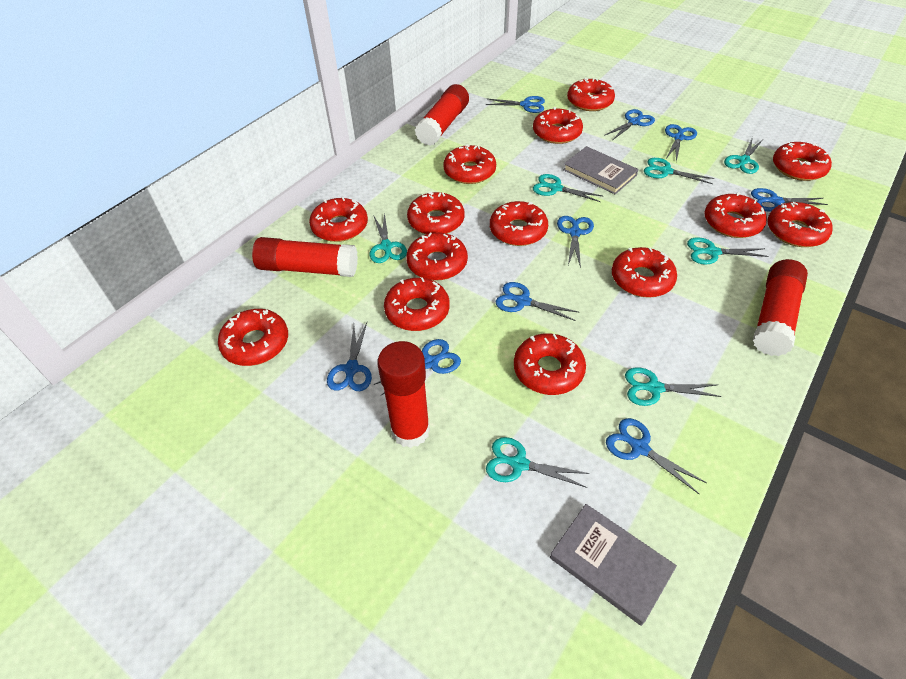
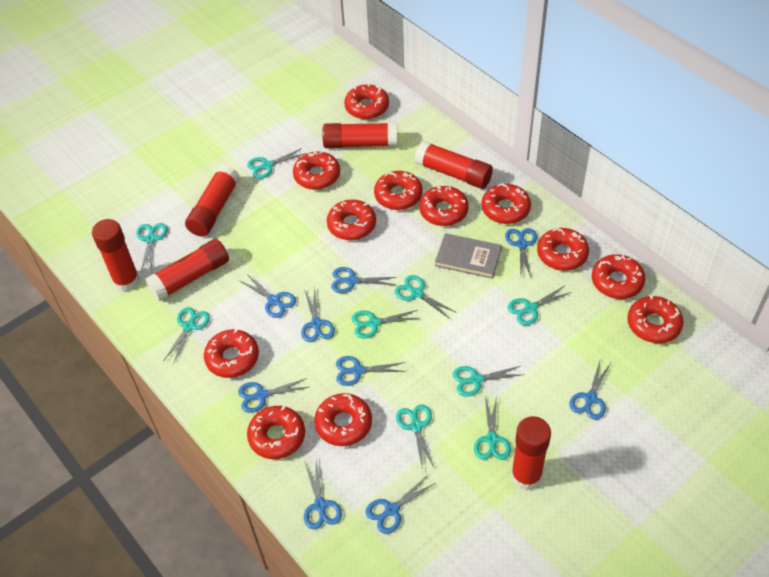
grey book: [550,504,677,626] [563,146,639,194] = 2 -> [435,233,502,279] = 1
red donut: [218,309,288,366] [309,197,368,242] [384,277,450,331] [406,232,468,281] [407,191,464,234] [443,144,496,184] [490,201,548,246] [514,333,586,395] [533,107,583,144] [567,78,615,111] [612,247,677,298] [704,192,767,238] [767,202,833,247] [773,142,832,181] = 14 -> [204,329,259,378] [247,406,305,459] [293,151,340,190] [315,393,372,446] [327,200,376,240] [344,84,389,119] [374,171,423,210] [419,186,469,226] [481,183,531,224] [537,228,589,271] [592,254,645,299] [627,296,684,343] = 12
red glue stick: [252,237,358,277] [377,341,430,448] [415,84,469,146] [753,259,808,356] = 4 -> [92,219,140,292] [145,239,229,301] [185,165,240,237] [322,123,398,148] [414,141,493,189] [511,416,551,490] = 6
turquoise scissors: [369,212,407,263] [486,437,590,488] [533,174,603,202] [625,367,722,406] [644,158,714,184] [687,237,769,265] [724,137,762,174] = 7 -> [136,223,167,271] [163,307,210,365] [247,148,306,179] [351,310,419,339] [394,275,455,319] [396,404,434,471] [452,366,525,397] [474,396,511,460] [508,286,572,326] = 9

